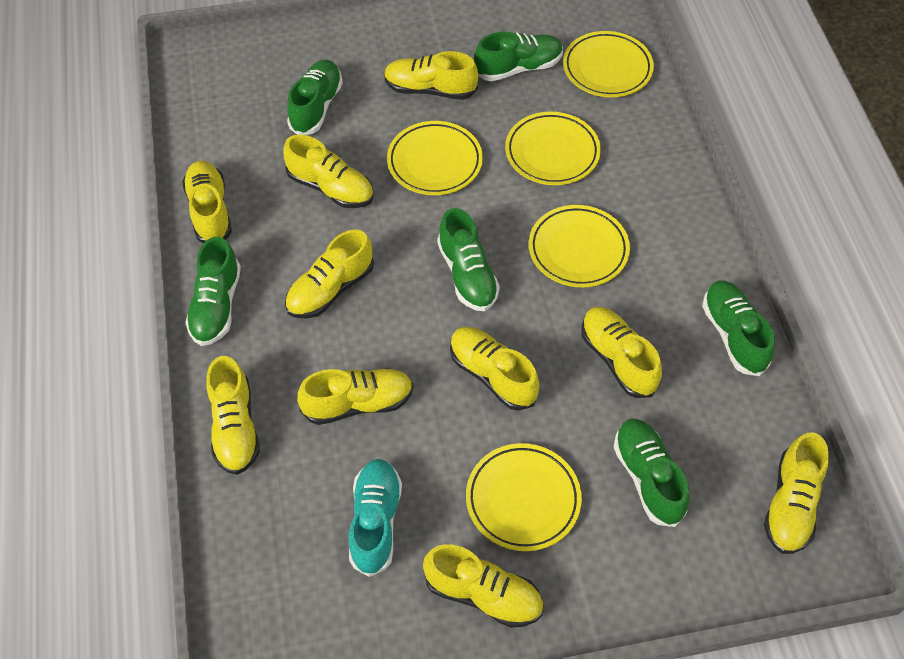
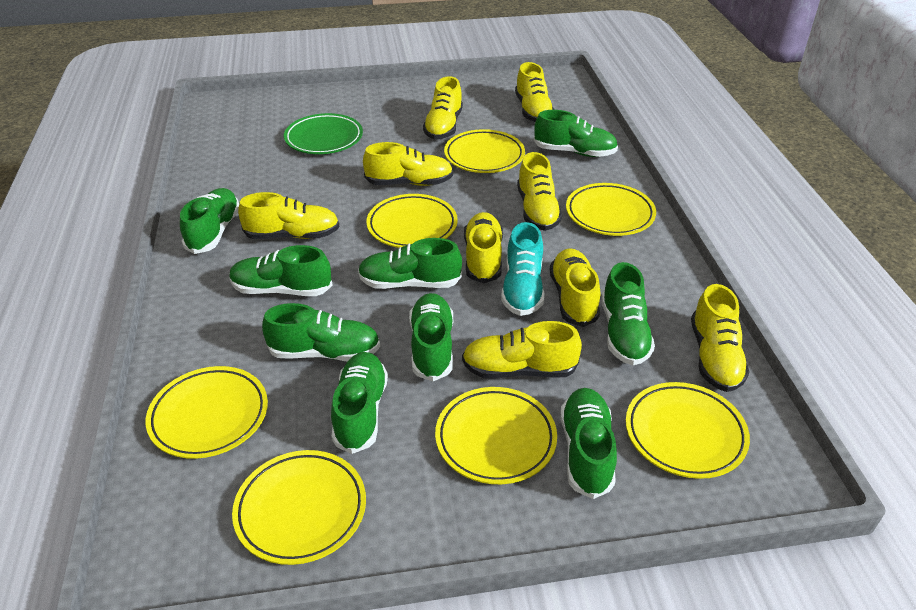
green plate: none = 0 -> [284,113,363,154] = 1
green shoe: [185,236,241,346] [287,60,343,135] [437,208,500,311] [474,32,563,81] [614,419,690,527] [702,280,775,376] = 6 -> [180,188,239,254] [229,245,333,296] [262,303,380,361] [331,352,388,454] [358,238,462,289] [409,293,453,381] [534,110,618,157] [560,388,617,499] [601,262,655,365] = 9
yellow plate: [387,121,483,195] [466,443,582,551] [505,112,601,185] [529,205,630,287] [563,31,654,97] = 5 -> [146,366,268,459] [232,450,366,565] [366,194,458,248] [435,387,557,484] [444,129,525,173] [566,183,656,236] [626,382,750,479] = 7
yellow shoe: [182,161,232,243] [206,356,260,475] [283,135,374,208] [285,229,374,319] [297,368,413,425] [384,51,478,100] [423,544,543,628] [450,327,539,411] [581,307,662,398] [764,432,829,554] = 10 -> [238,192,340,239] [363,142,453,186] [423,76,463,139] [462,321,582,379] [464,212,503,283] [515,62,554,122] [517,152,562,231] [550,248,600,327] [691,284,749,392] = 9

